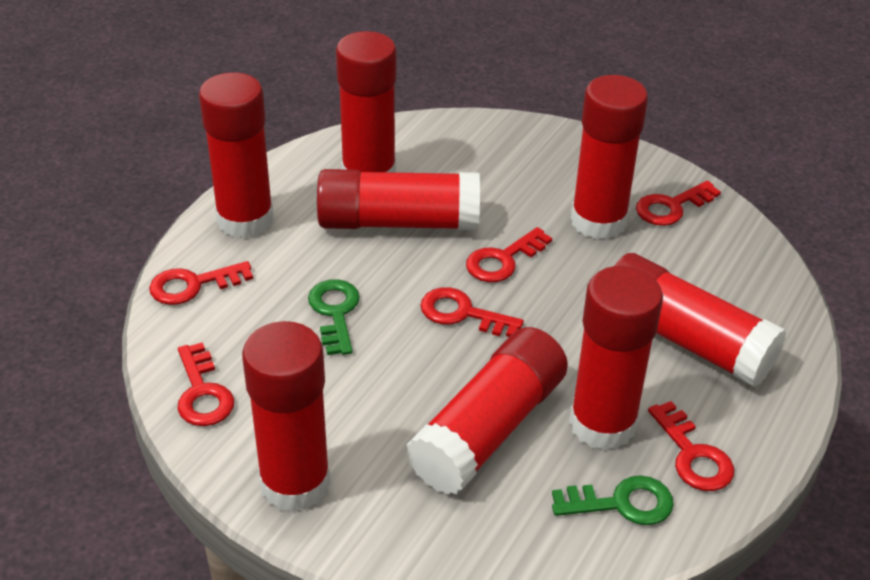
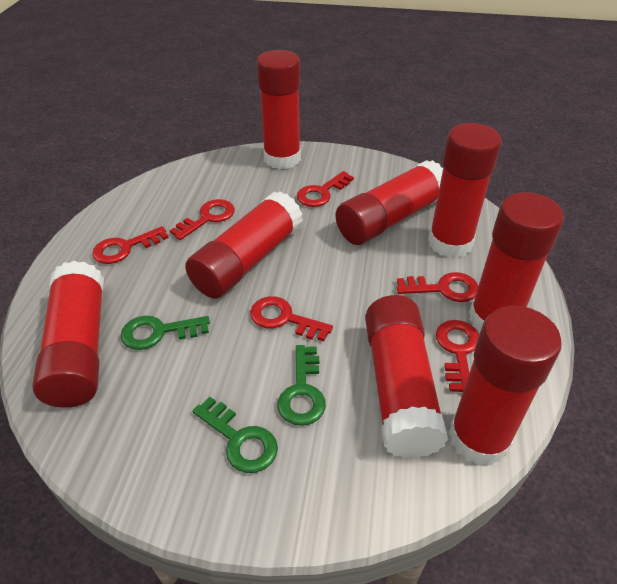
green key: [308,279,360,355] [552,475,674,525] = 2 -> [120,316,210,350] [193,397,278,473] [278,345,326,426] = 3

